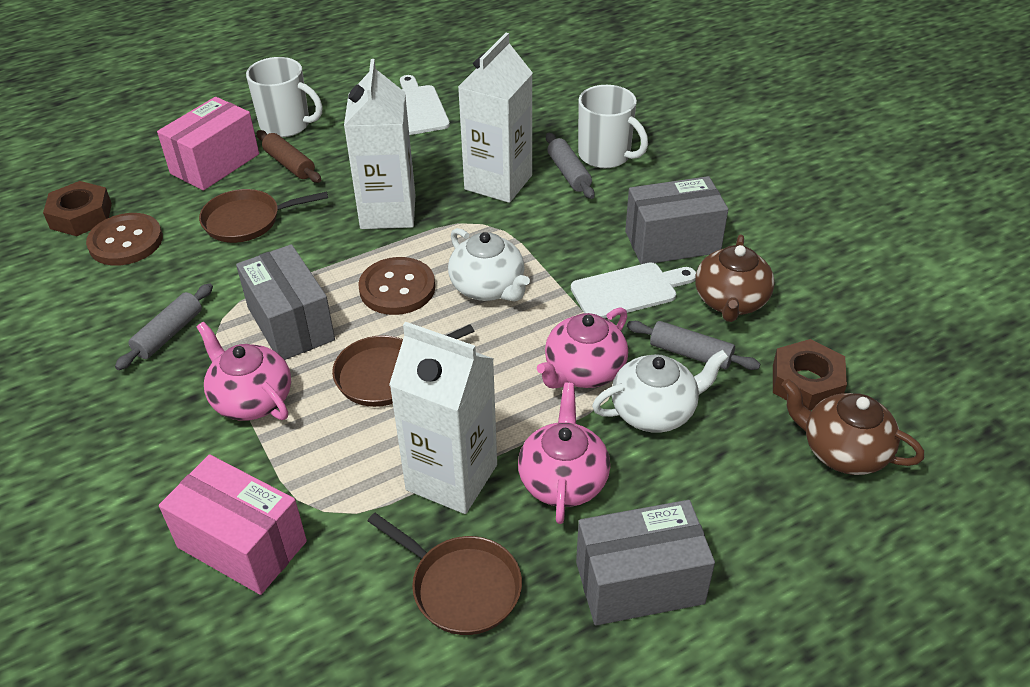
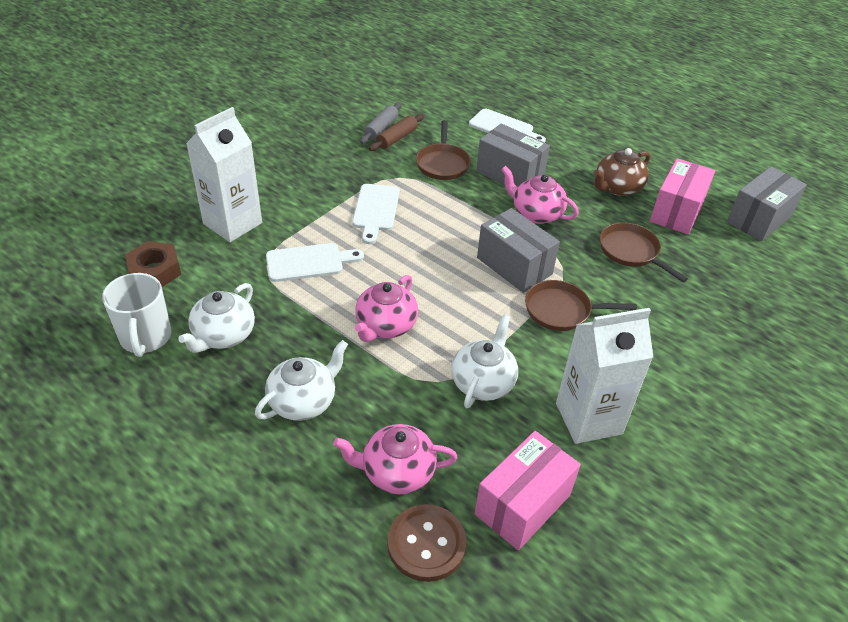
brown button: [86,213,163,266] [358,257,435,315] = 2 -> [387,504,466,582] = 1
brown nut: [43,181,112,236] [773,339,847,411] = 2 -> [125,241,181,287] = 1
brown teapot: [695,234,775,322] [781,379,924,475] = 2 -> [594,148,650,196] = 1
grey rolling pin: [115,283,213,370] [546,133,595,199] [627,321,760,370] = 3 -> [360,102,401,144] = 1
white carton: [344,59,415,229] [389,322,497,514] [458,33,533,203] = 3 -> [186,107,262,242] [556,308,653,444] = 2
white cutting board: [400,75,450,135] [571,262,696,318] = 2 -> [266,243,364,282] [352,184,400,244] [469,109,546,142] = 3
white mug: [246,57,323,137] [578,85,648,168] = 2 -> [102,273,172,357] = 1
white teapot: [448,228,530,301] [592,350,728,433] = 2 -> [178,283,255,353] [255,340,348,421] [451,315,518,408] = 3

